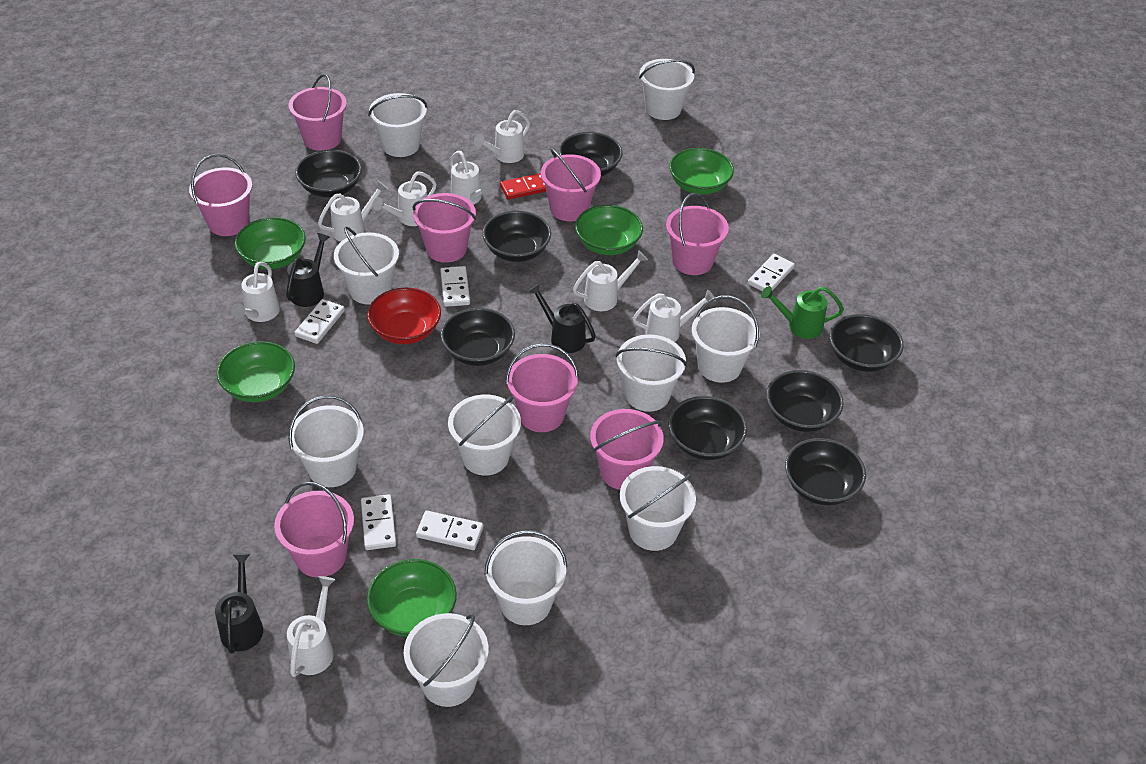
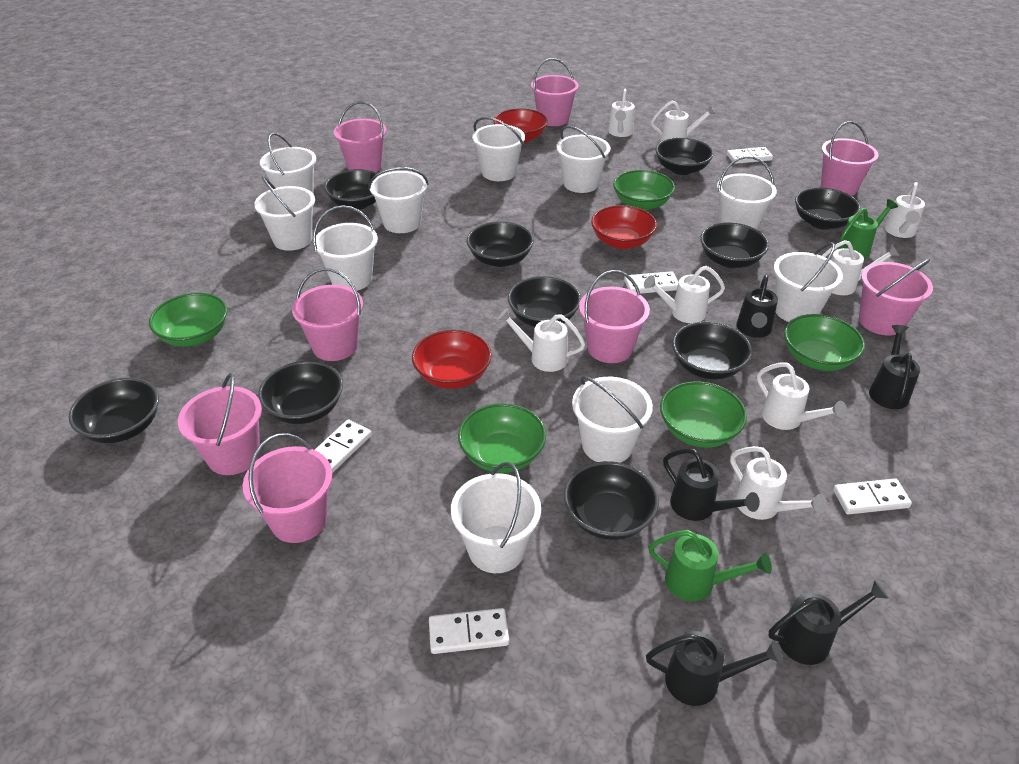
black bowl: [295,150,362,197] [441,308,515,366] [482,211,551,262] [559,132,623,176] [668,396,747,460] [766,370,844,432] [785,438,866,505] [829,314,904,372] = 8 -> [69,378,159,443] [258,361,343,424] [324,169,377,210] [467,221,534,267] [508,276,581,327] [564,461,659,540] [655,137,714,175] [672,321,752,379] [700,223,769,268] [795,187,861,230] = 10
black watering can: [215,553,263,654] [286,233,330,307] [528,284,596,353] = 3 -> [646,631,783,706] [663,448,760,521] [736,275,778,338] [769,580,889,665] [869,325,920,409] = 5
green watering can: [761,286,844,339] = 1 -> [648,530,772,602] [838,199,898,258] = 2
red bowl: [367,288,441,344] = 1 -> [412,330,492,389] [493,108,548,143] [591,205,657,249] = 3
red domino: [500,173,546,200] = 1 -> none = 0

